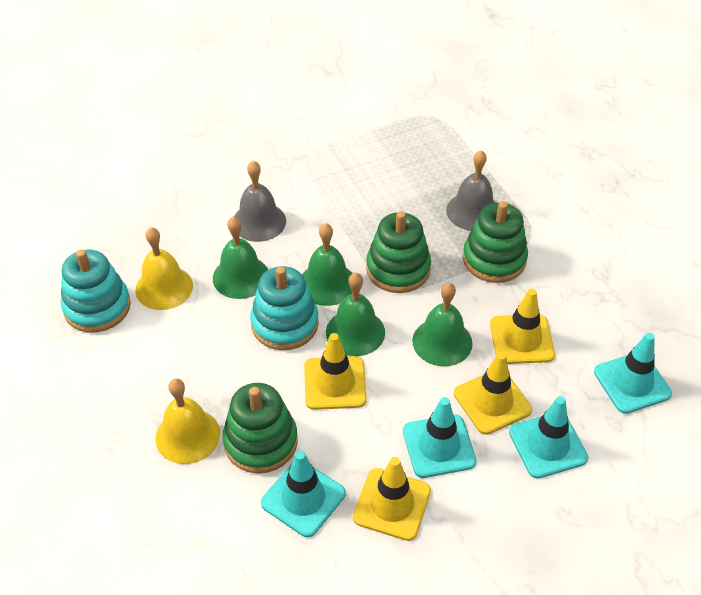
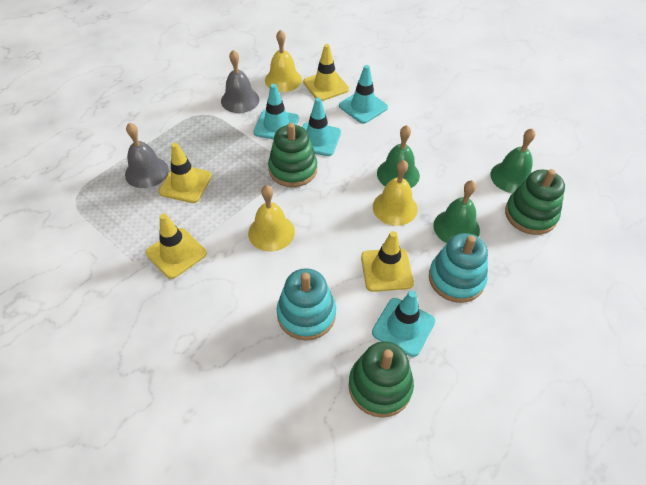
green bell: [213,216,268,299] [302,223,352,306] [326,273,385,356] [412,283,472,366] = 4 -> [377,125,420,188] [433,180,480,243] [490,128,535,193] = 3
yellow bell: [135,227,193,310] [155,379,220,464] = 2 -> [248,185,295,252] [265,30,302,92] [373,160,418,226] = 3

